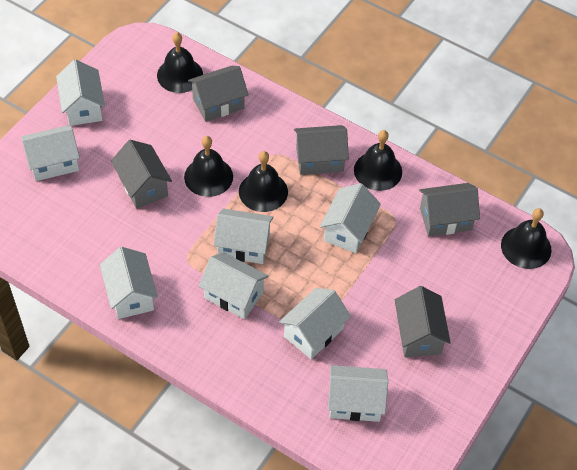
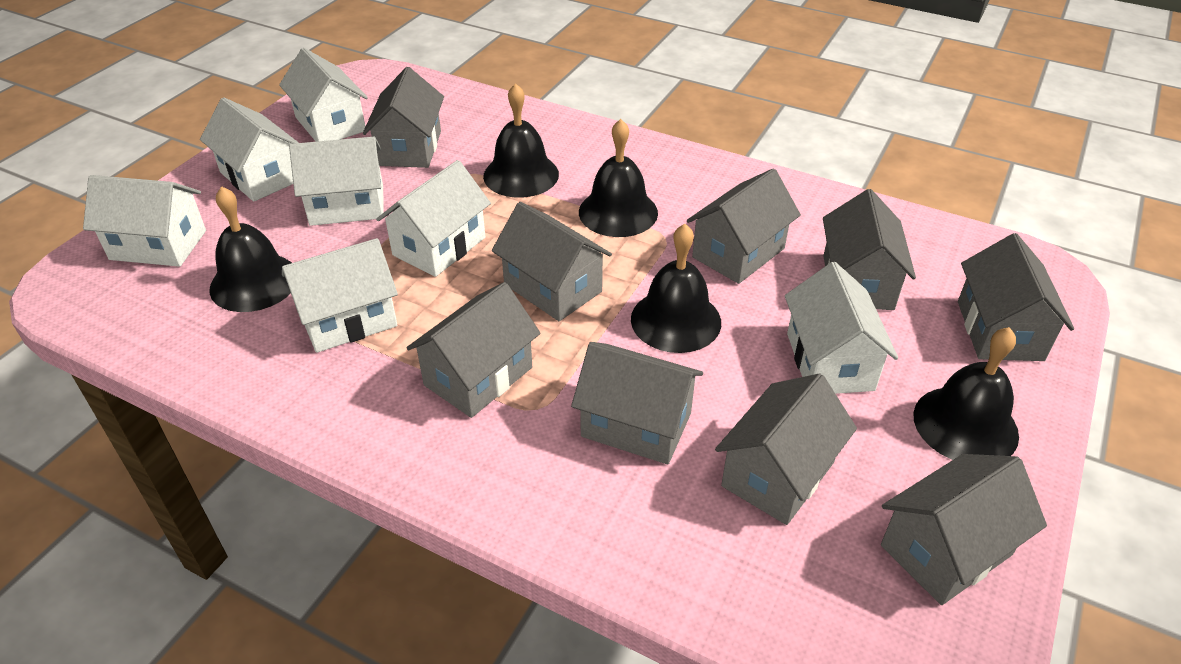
grey house: [111,140,172,209] [188,66,249,122] [294,125,349,175] [395,286,451,357] [419,183,480,236] = 5 -> [363,67,444,168] [407,282,541,418] [492,202,612,321] [571,342,703,464] [687,168,801,284] [715,373,857,525] [823,189,916,310] [881,454,1047,605] [958,233,1074,361] = 9
white house: [21,125,80,181] [56,59,105,126] [100,247,158,319] [198,252,269,319] [213,208,274,264] [279,288,351,359] [320,183,381,253] [328,365,388,422] = 8 -> [83,175,206,267] [200,97,299,202] [279,48,368,142] [282,238,398,353] [289,137,383,226] [376,160,491,277] [785,262,898,394] = 7

